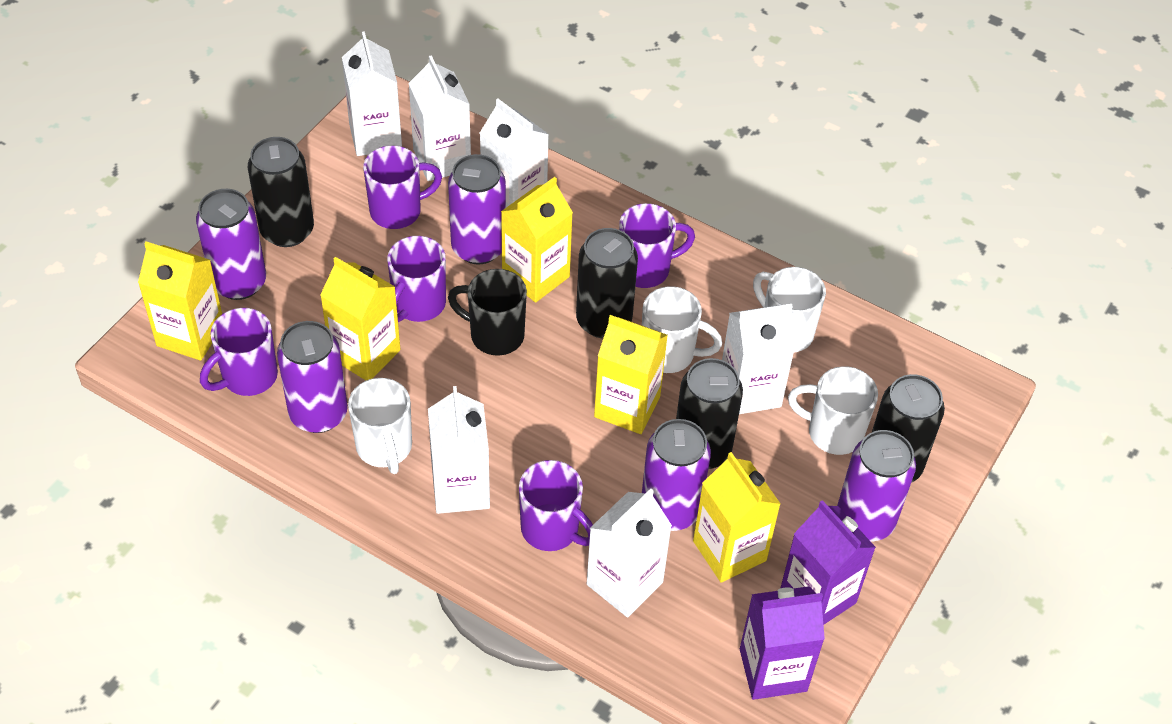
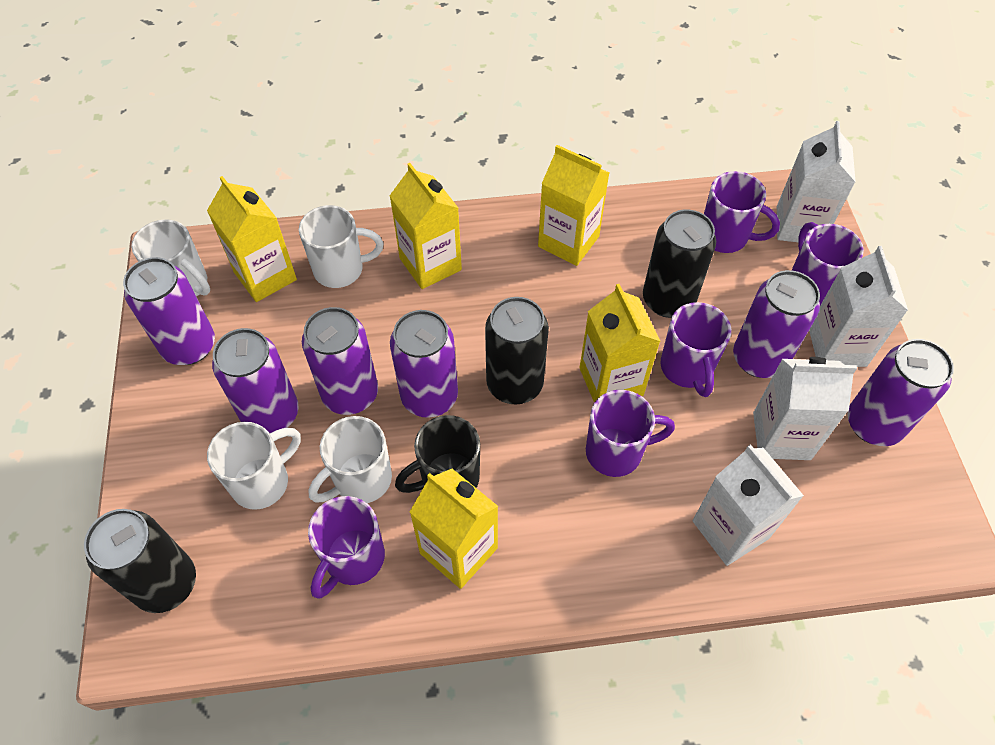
black can: [248,137,314,247] [576,228,638,338] [676,358,743,469] [872,374,945,483] = 4 -> [84,509,196,613] [485,297,549,405] [643,209,716,318] = 3
purple can: [196,189,266,300] [277,321,348,433] [448,154,506,265] [642,419,711,531] [837,430,916,541] = 5 -> [123,257,215,365] [212,328,299,433] [302,307,378,415] [390,310,458,418] [733,270,820,378] [848,339,954,446] = 6
purple carton: [740,586,825,700] [781,500,876,625] = 2 -> none = 0
white carton: [342,31,402,156] [408,55,471,181] [428,386,490,514] [480,99,549,207] [587,489,672,617] [722,304,795,414] = 6 -> [692,444,804,566] [753,357,857,460] [777,121,856,242] [809,246,908,367] = 4

